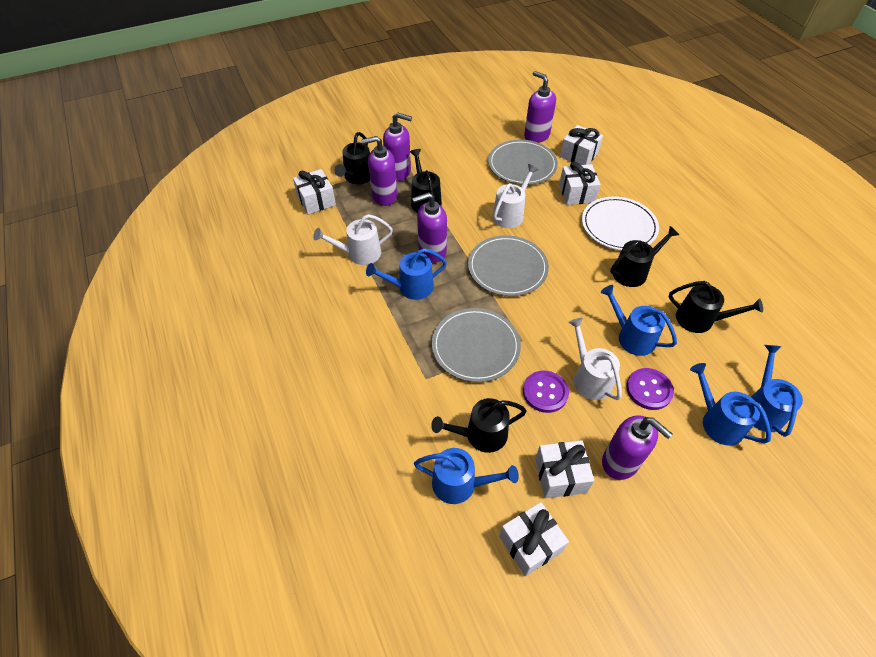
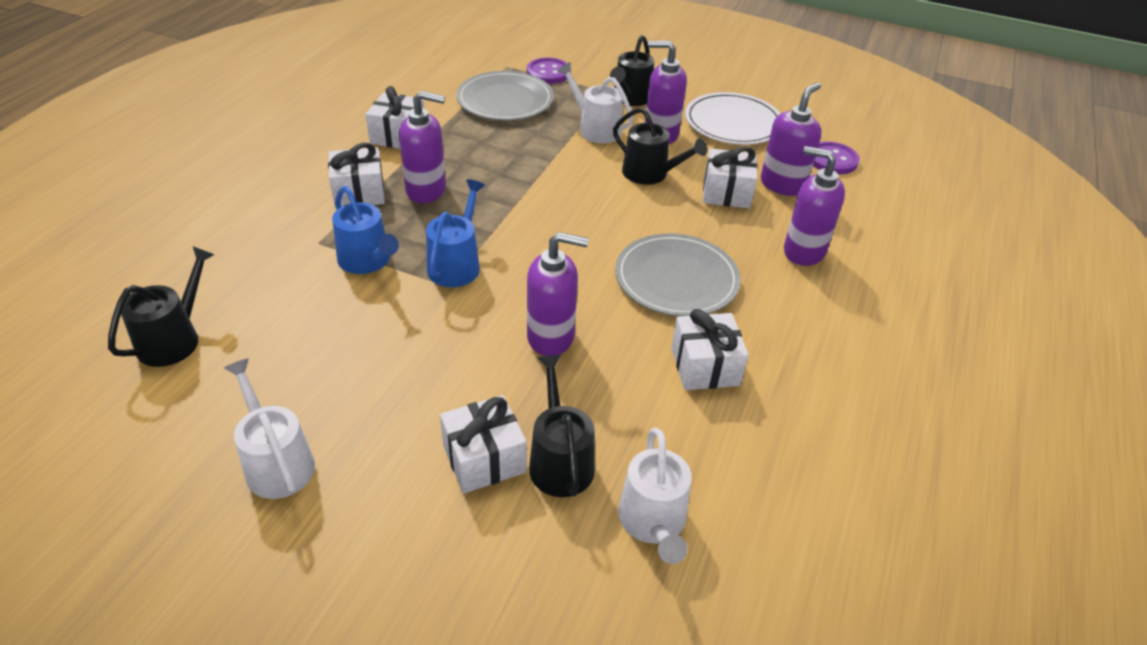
black watering can: [335,132,370,184] [410,149,442,213] [431,398,527,453] [610,226,679,287] [668,281,763,333] = 5 -> [108,246,215,367] [529,355,595,497] [610,35,654,106] [613,107,707,185] = 4
blue watering can: [366,248,447,300] [414,448,519,504] [601,285,677,356] [690,363,771,446] [751,345,803,437] = 5 -> [332,186,399,274] [426,179,485,287] = 2
grey plate: [432,308,521,382] [468,235,549,296] [488,140,558,185] = 3 -> [456,71,554,121] [615,233,741,316] = 2

